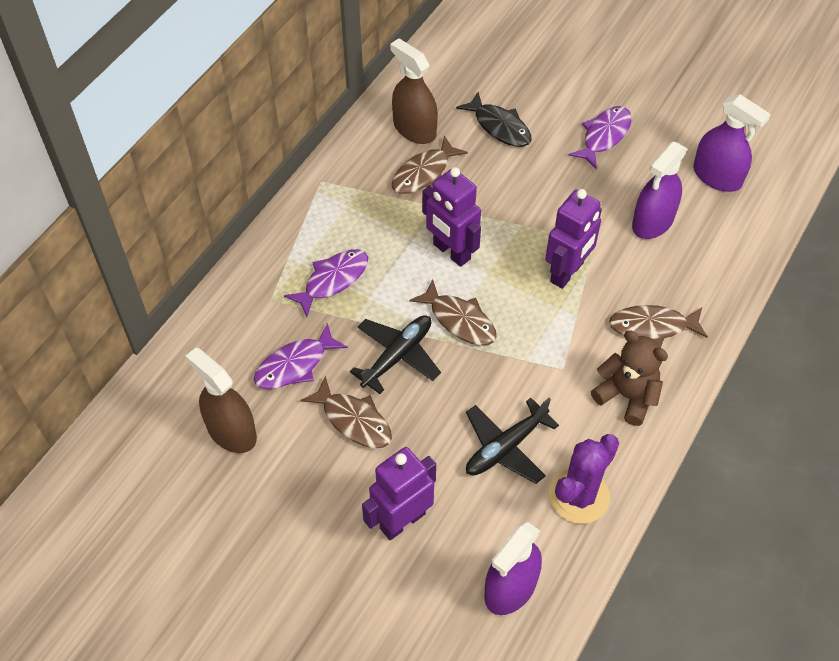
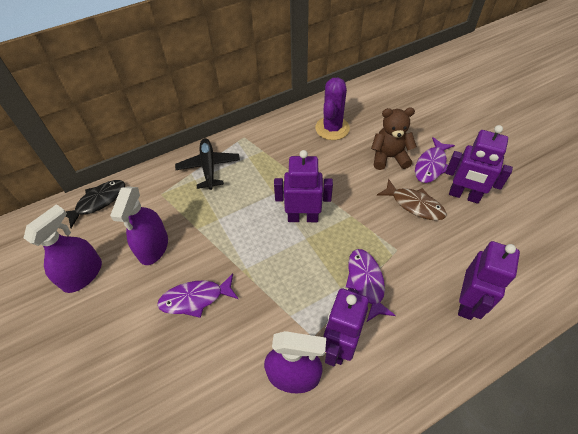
black plane: [350,315,441,394] [466,398,559,484] = 2 -> [175,138,240,190] = 1
brown fish: [300,376,392,448] [392,135,468,194] [409,279,497,346] [609,305,708,347] = 4 -> [377,179,447,220] = 1
brown spray bottle: [186,348,257,453] [390,38,438,144] = 2 -> none = 0
purple robot: [362,447,436,540] [422,167,481,267] [545,189,602,289] = 3 -> [274,150,333,222] [324,288,369,366] [445,125,513,204] [458,241,520,320] = 4

